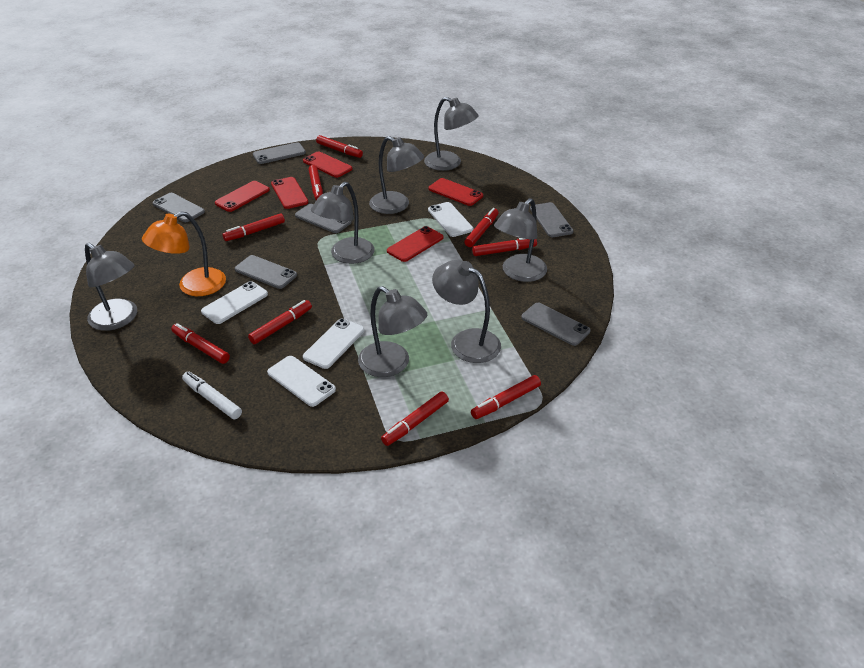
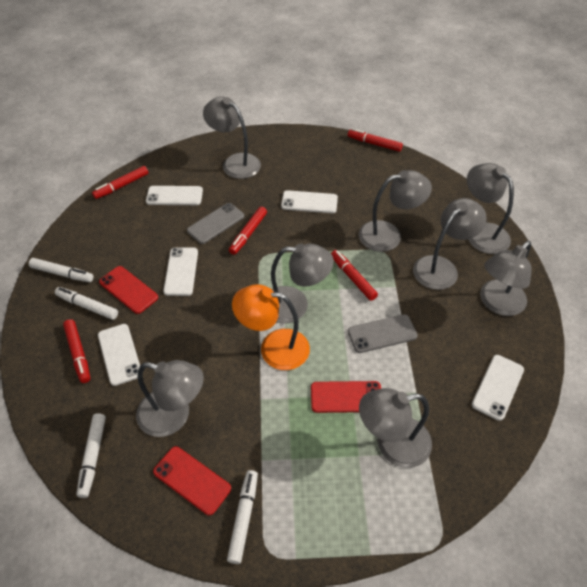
grey lamp: [85,243,137,331] [311,182,375,264] [358,286,427,377] [369,136,424,214] [424,97,479,171] [432,260,501,363] [494,198,547,282] = 7 -> [136,360,204,437] [203,96,261,179] [271,243,334,323] [359,170,432,252] [359,388,432,468] [413,198,487,290] [467,163,514,254] [480,241,532,316] = 8
grey phone: [152,193,205,222] [235,255,297,289] [253,142,306,164] [295,204,352,233] [521,303,591,346] [530,202,574,237] = 6 -> [187,203,244,244] [348,314,418,353] = 2
red marker: [171,323,230,364] [222,213,285,241] [248,300,312,344] [309,165,323,200] [316,135,363,158] [381,391,449,446] [464,208,499,247] [471,375,541,419] [472,238,537,256] = 9 -> [63,319,90,383] [92,166,148,199] [229,207,267,255] [331,250,378,301] [348,129,403,152] = 5
red phone: [215,181,270,212] [271,177,308,209] [303,152,352,178] [387,226,444,262] [429,178,483,206] = 5 -> [99,266,158,314] [153,446,231,515] [311,381,381,413] = 3
white marker: [182,372,242,419] = 1 -> [29,258,93,282] [55,287,118,320] [76,413,106,498] [227,470,258,564] = 4
white phone: [201,281,268,324] [267,356,336,407] [303,319,364,369] [428,202,473,237] = 4 -> [98,324,140,386] [146,186,203,205] [163,247,198,296] [281,190,338,213] [472,355,524,421] = 5

